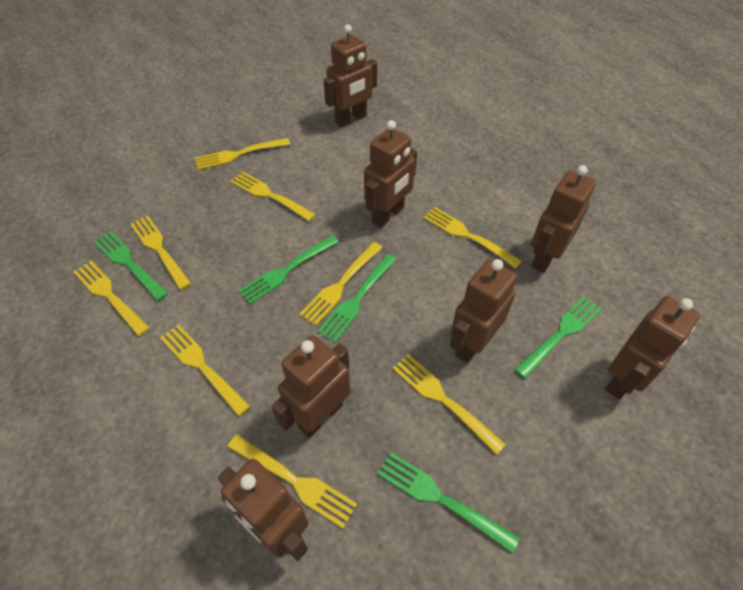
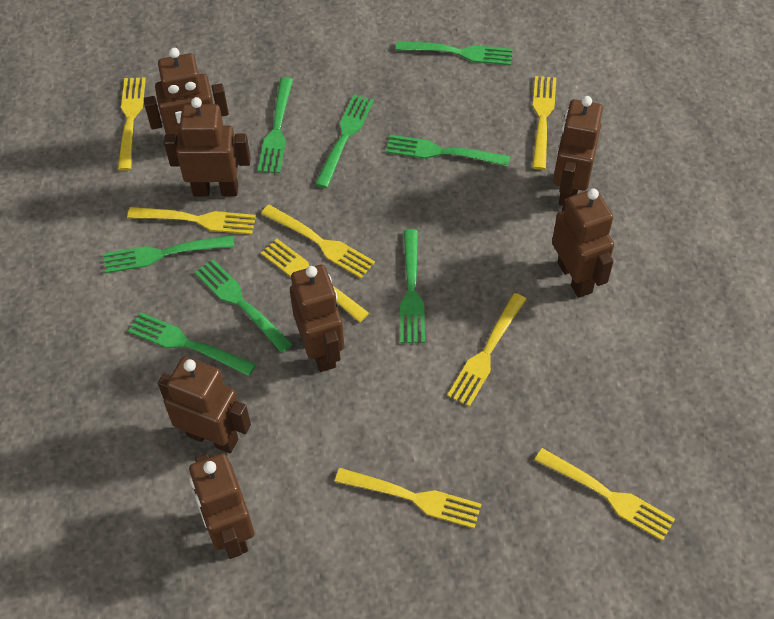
green fork: [93,231,168,301] [238,235,339,304] [317,254,397,343] [377,452,519,553] [514,296,602,379] = 5 -> [104,235,235,273] [128,312,256,376] [195,259,293,353] [258,77,293,173] [315,95,374,188] [386,135,510,166] [396,41,513,65] [400,229,425,343] = 8
yellow fork: [73,261,150,336] [130,216,191,290] [160,324,250,417] [195,138,291,170] [228,434,357,528] [230,171,316,222] [299,242,382,325] [392,354,506,455] [424,207,522,268] = 9 -> [118,77,146,171] [127,207,256,235] [261,205,375,278] [261,239,369,323] [335,468,482,528] [447,293,527,407] [532,76,556,170] [535,448,675,541] = 8

